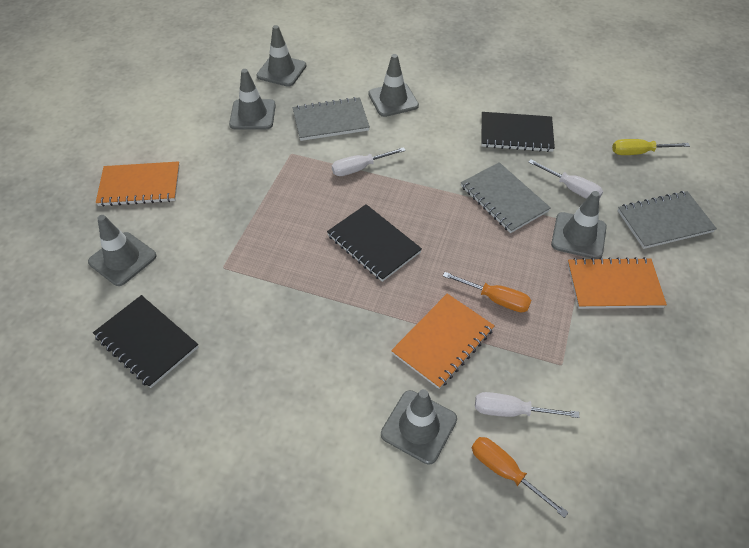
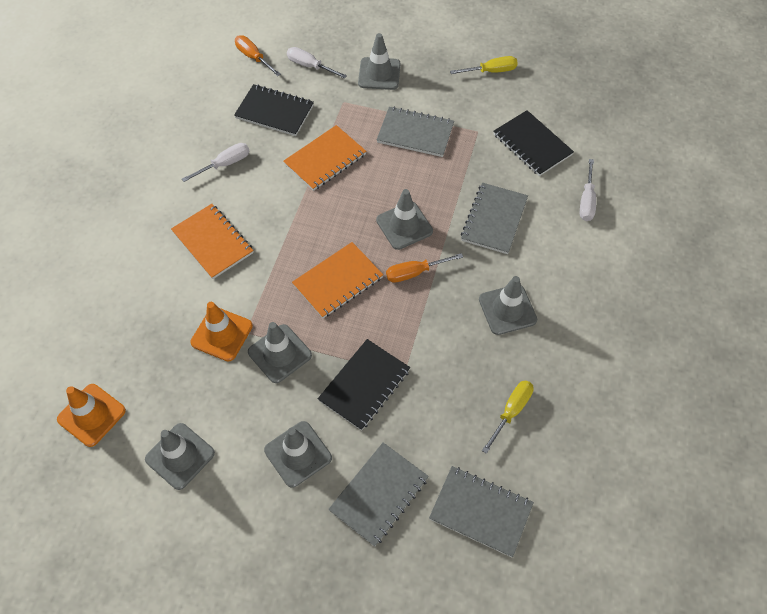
grey notebook: [293,97,370,141] [461,162,551,233] [618,191,717,249] = 3 -> [328,442,429,547] [377,106,454,157] [429,466,534,557] [461,183,528,254] = 4
orange traffic cone: none = 0 -> [57,384,126,447] [190,302,253,361] = 2
yellow screwdriver: [612,139,690,155] = 1 -> [450,56,518,74] [482,381,534,454] = 2

